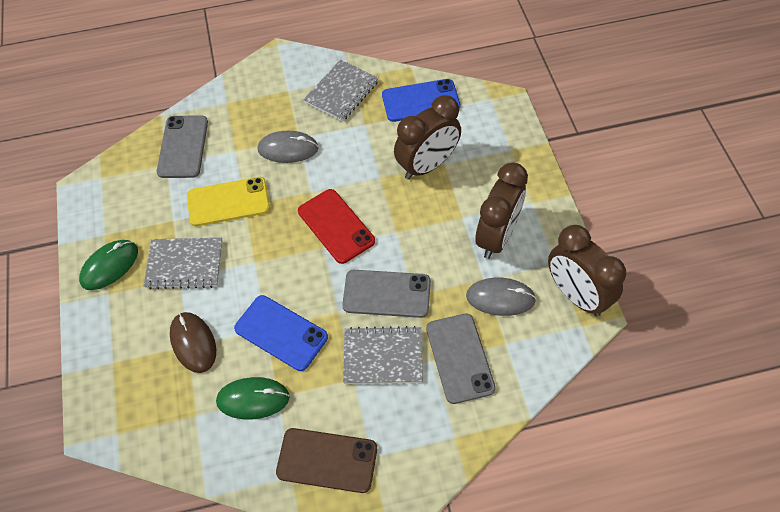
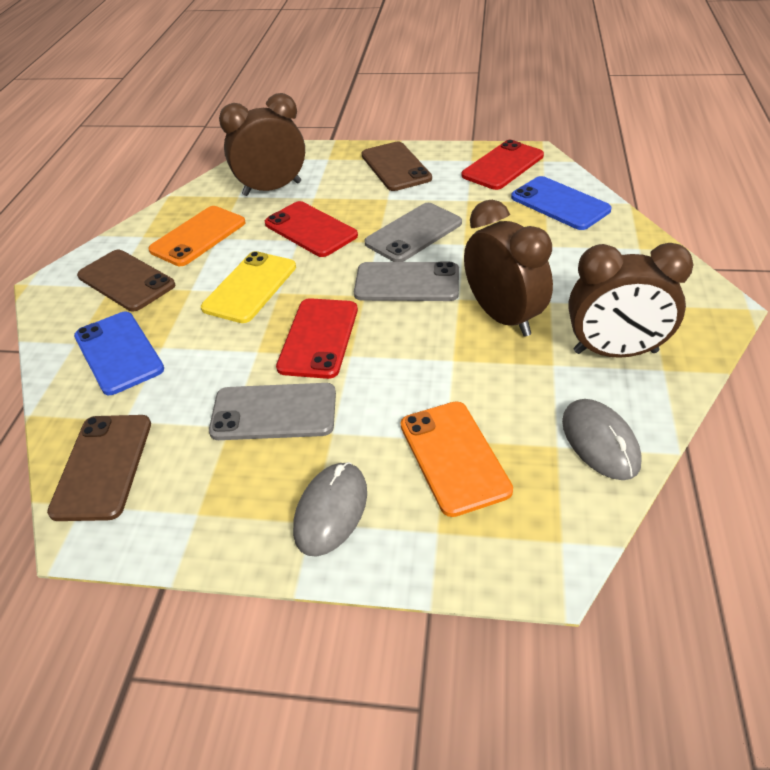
brown mouse: [170,312,216,373] = 1 -> none = 0
brown phone: [276,428,377,493] = 1 -> [47,415,151,521] [77,250,175,311] [362,142,432,191] = 3
green mouse: [79,240,138,290] [216,377,290,420] = 2 -> none = 0
grey notebook: [143,238,223,289] [303,59,379,122] [343,326,423,384] = 3 -> none = 0
orange phone: none = 0 -> [148,206,246,266] [401,401,513,517] = 2
red phone: [298,189,375,264] = 1 -> [265,201,358,257] [276,298,358,379] [461,140,544,190] = 3

